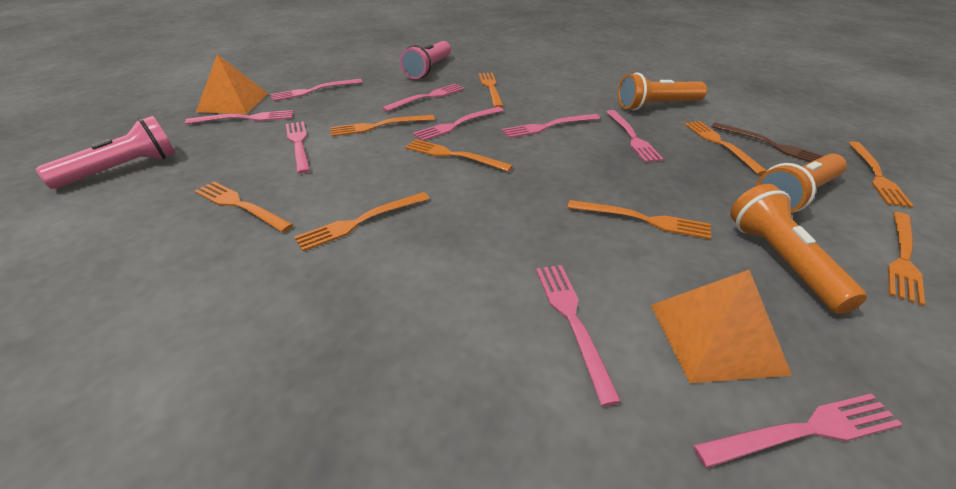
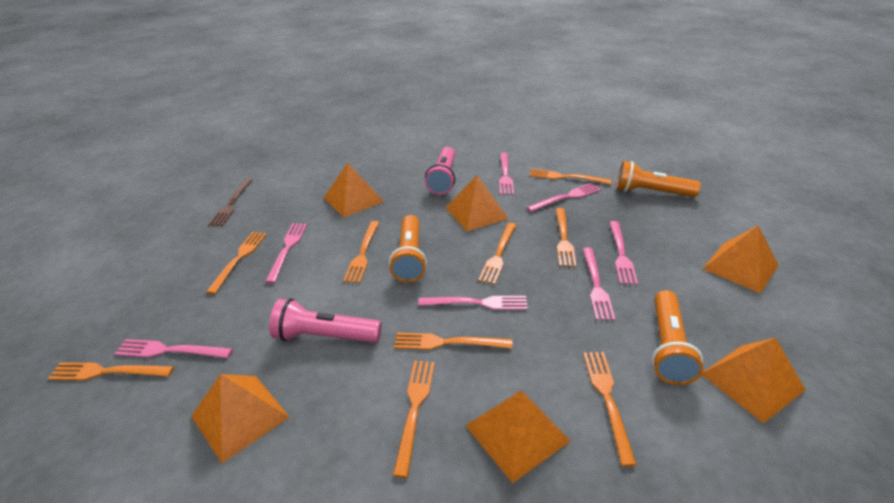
orange pyramid: [196,54,268,114] [651,270,792,383] = 2 -> [191,374,289,463] [324,163,384,218] [446,175,509,232] [465,390,570,483] [702,338,806,423] [703,226,779,293] = 6
pink fork: [185,110,294,124] [270,79,362,101] [286,121,310,174] [382,84,465,112] [413,107,504,141] [502,114,600,138] [536,265,621,406] [606,110,664,162] [693,393,903,468] = 9 -> [115,339,233,358] [265,223,307,283] [418,296,528,310] [499,153,514,195] [526,183,601,212] [583,248,615,320] [609,221,638,285] = 7

